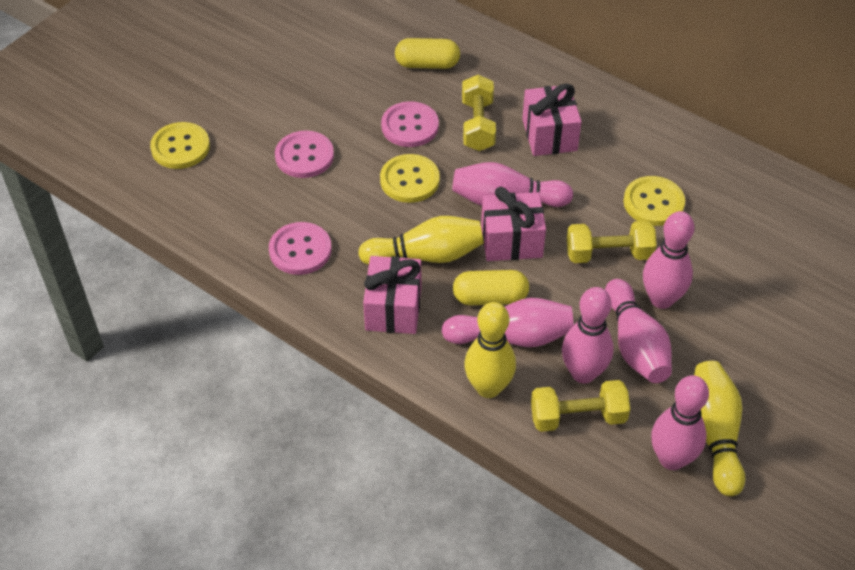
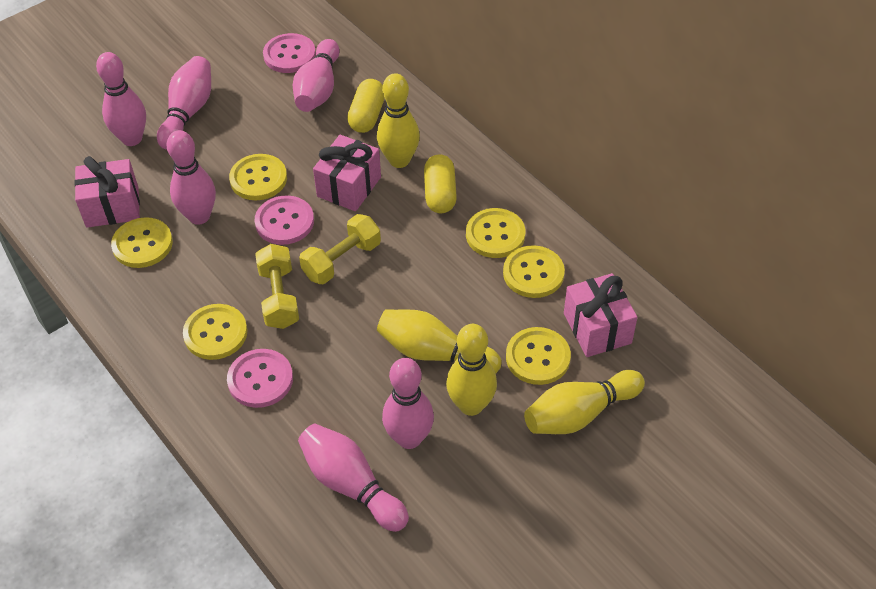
yellow bowling pin: [358,216,484,265] [464,302,516,398] [694,361,745,496] = 3 -> [377,73,420,168] [377,310,501,374] [446,324,497,416] [524,370,645,434] = 4
yellow button: [150,122,210,169] [380,154,440,203] [623,176,685,226] = 3 -> [111,217,173,268] [183,304,247,360] [229,154,287,200] [466,208,525,258] [503,245,565,298] [506,327,571,385] = 6
yellow dumbbell: [462,75,496,151] [531,380,630,432] [567,221,657,263] = 3 -> [255,244,299,329] [299,214,381,284] = 2

